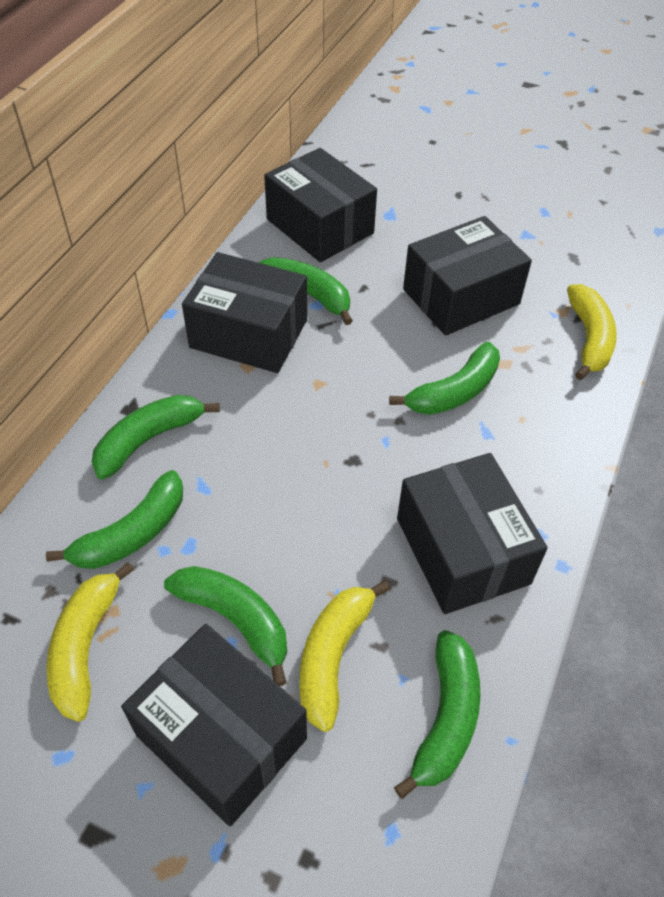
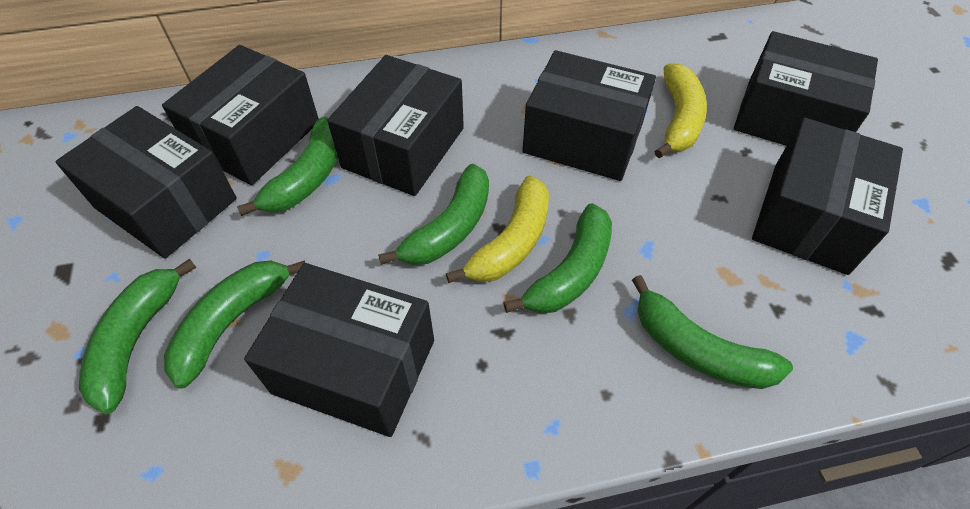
black box: [121,624,307,826] [182,252,307,373] [264,148,377,262] [397,453,548,614] [403,216,532,336] = 5 -> [55,106,237,259] [162,45,319,185] [244,263,434,437] [327,55,464,196] [522,50,656,181] [734,31,878,146] [752,117,903,275] = 7
yellow banana: [47,562,134,722] [299,580,390,732] [567,284,617,380] = 3 -> [446,176,549,283] [654,63,707,158] = 2

